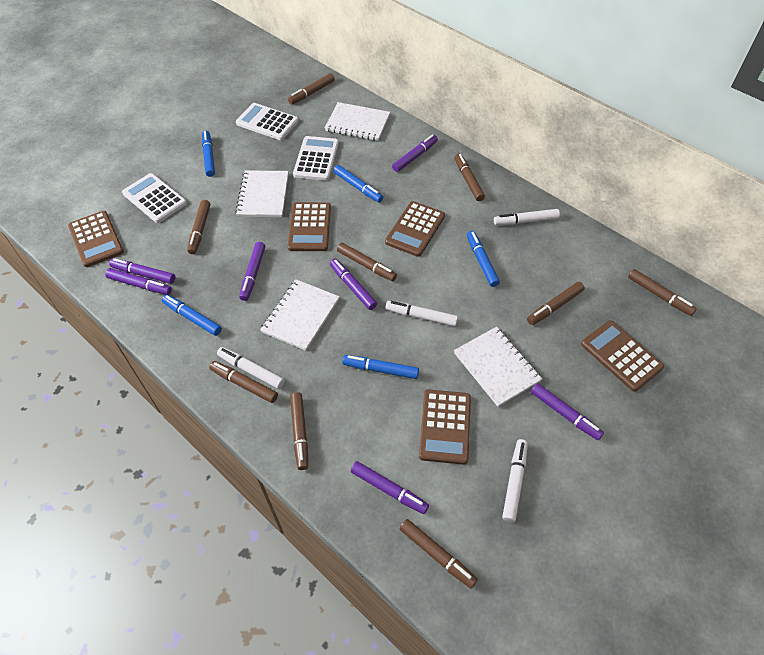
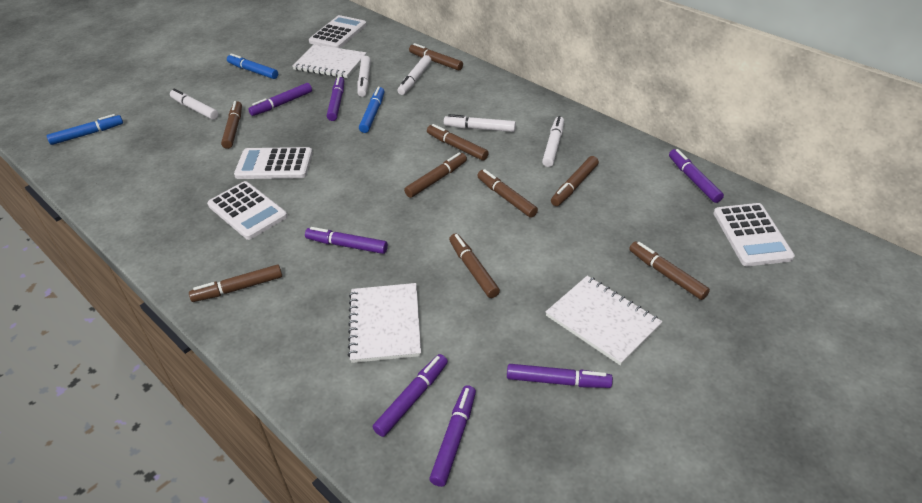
blue marker: [162,295,222,336] [202,131,215,177] [333,165,383,203] [342,355,419,379] [467,231,500,287] = 5 -> [47,114,123,145] [227,53,278,79] [359,87,385,133] = 3
brown calculator: [68,211,124,267] [288,202,331,251] [385,201,445,257] [419,389,471,465] [581,320,664,392] = 5 -> none = 0
white calculator: [122,173,187,223] [236,103,299,140] [293,136,339,181] = 3 -> [207,181,288,240] [234,147,313,179] [309,15,367,48] [714,203,795,266] = 4
white marker: [217,347,284,389] [385,301,458,326] [494,209,560,225] [502,439,528,522] = 4 -> [170,89,219,120] [357,56,371,97] [397,55,431,95] [444,114,516,132] [542,116,564,167] = 5
white notebook: [235,171,288,217] [260,279,340,351] [325,102,390,141] [454,327,542,407] = 4 -> [293,44,367,78] [348,283,421,363] [546,276,662,366] = 3

